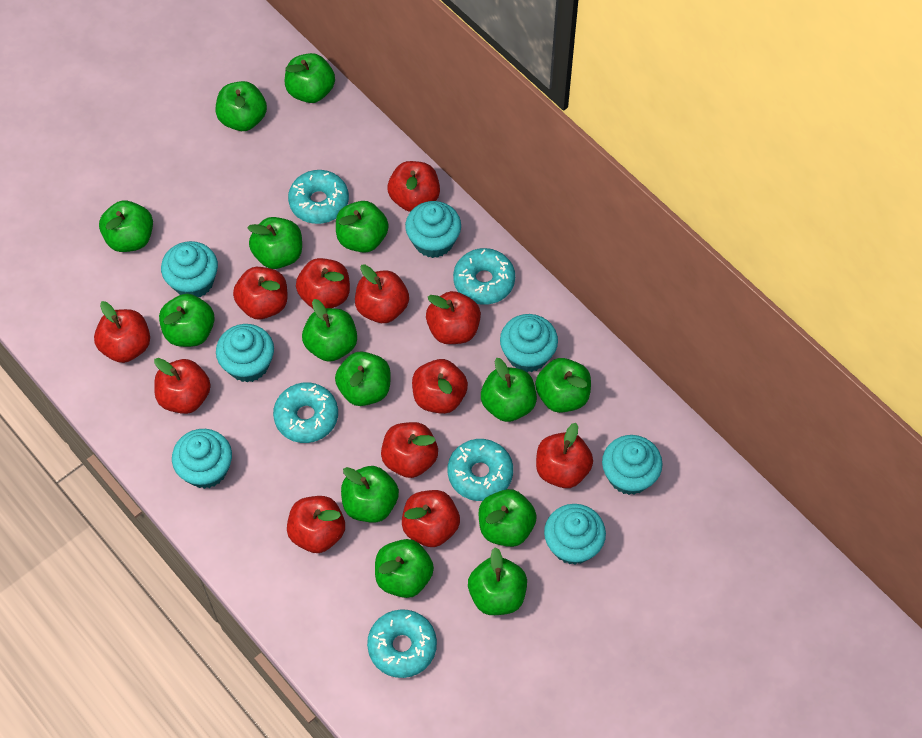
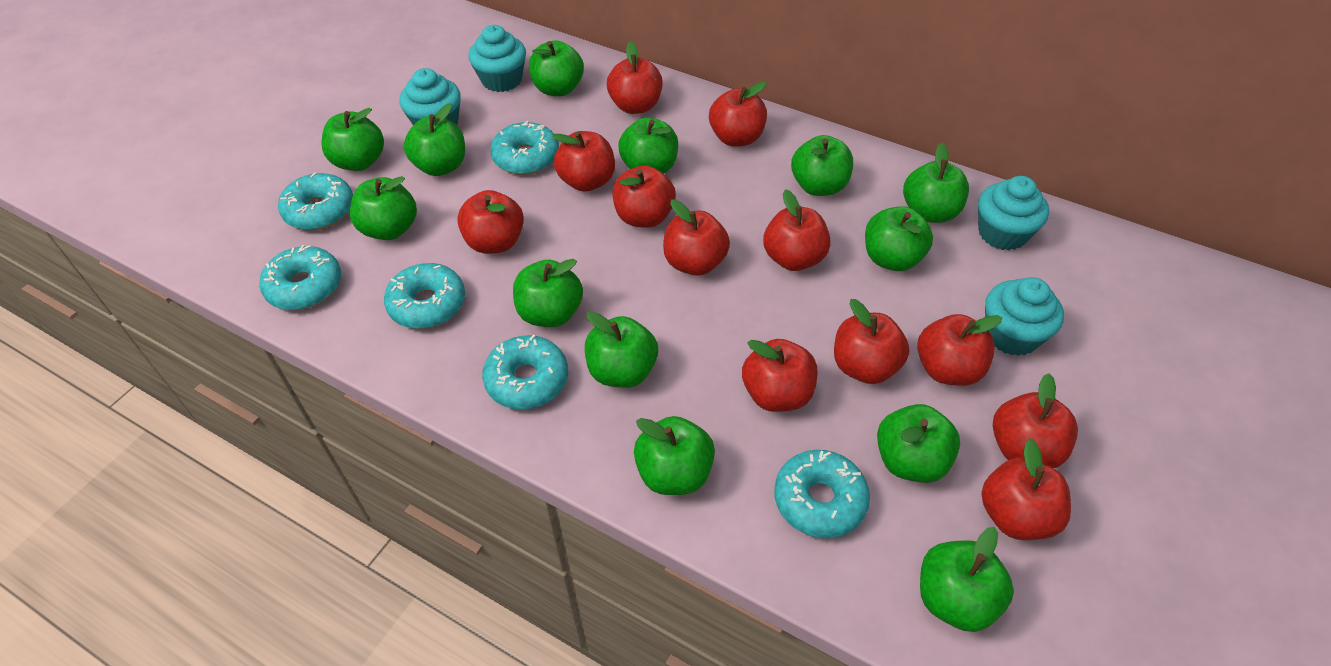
green apple: [99,200,153,252] [159,294,215,347] [216,81,267,131] [247,217,302,269] [285,53,335,103] [302,299,357,362] [335,351,391,406] [336,201,389,253] [341,466,399,523] [375,539,434,598] [468,547,527,615] [478,489,537,547] [481,358,537,422] [535,358,591,413] = 14 -> [321,108,384,171] [350,176,417,240] [404,103,465,176] [513,259,583,327] [529,40,584,96] [585,311,658,388] [618,117,678,174] [634,416,715,495] [791,135,853,196] [865,206,933,271] [877,404,960,483] [903,143,969,223] [920,527,1014,632] = 13
turquoise cupcake: [161,241,218,297] [172,429,232,489] [216,324,274,382] [405,201,461,258] [500,314,558,372] [544,504,606,565] [602,435,663,495] = 7 -> [400,68,461,125] [468,25,526,92] [978,176,1049,250] [985,277,1064,356] = 4
turquoise donut: [273,383,338,443] [288,170,349,224] [367,609,437,678] [448,439,513,501] [453,248,515,305] = 5 -> [259,245,341,310] [278,173,353,230] [384,263,465,329] [482,335,568,410] [490,121,559,175] [774,450,870,538] = 6

